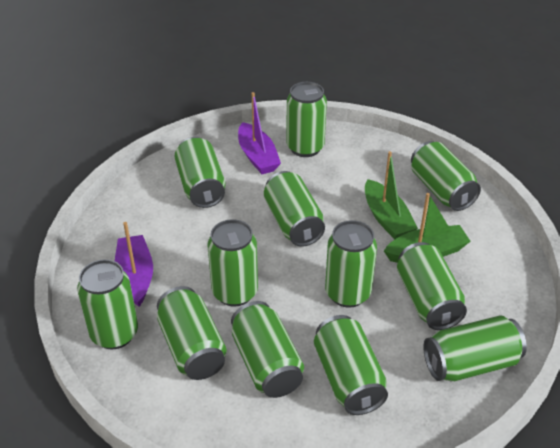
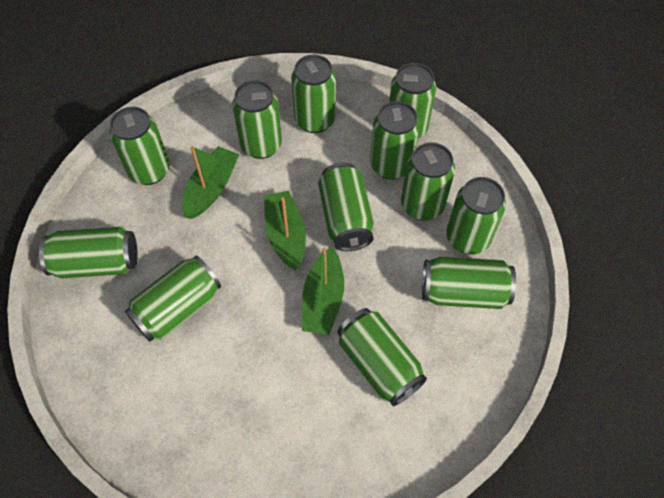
green boat: [365,151,418,239] [384,193,471,263] = 2 -> [182,146,239,219] [264,191,306,271] [302,246,344,335] = 3
purple boat: [115,222,153,307] [238,92,281,174] = 2 -> none = 0

